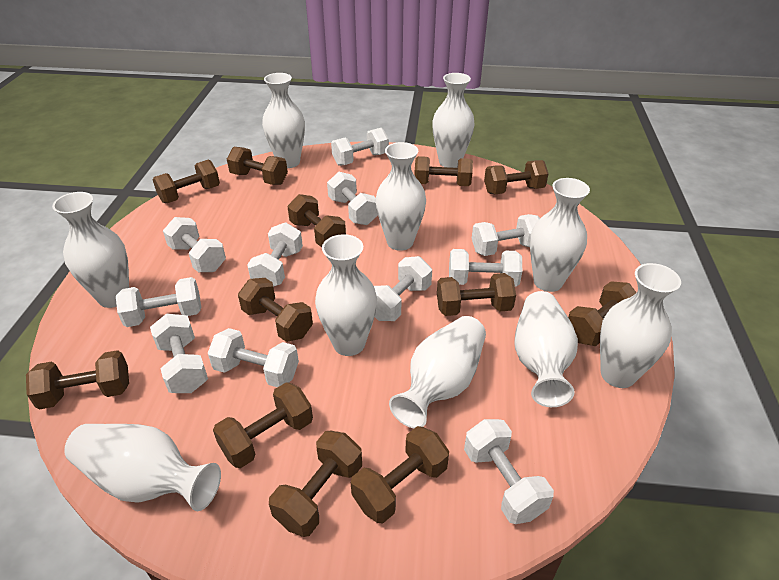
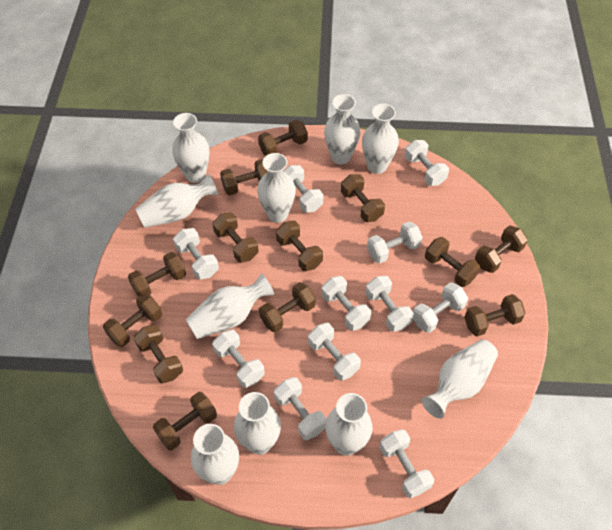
brown dumbbell: [26,350,129,410] [153,160,220,203] [213,382,313,468] [227,147,288,185] [238,278,313,342] [269,431,362,537] [288,194,346,247] [351,426,449,523] [414,156,473,186] [437,273,516,316] [484,160,549,194] [568,281,636,346] = 12 -> [103,293,162,347] [128,252,186,297] [134,325,183,384] [153,392,217,450] [213,213,259,263] [220,159,268,196] [258,120,308,156] [259,282,316,332] [276,221,323,271] [341,174,385,222] [425,237,480,287] [464,294,526,336] [475,225,528,273] = 13

